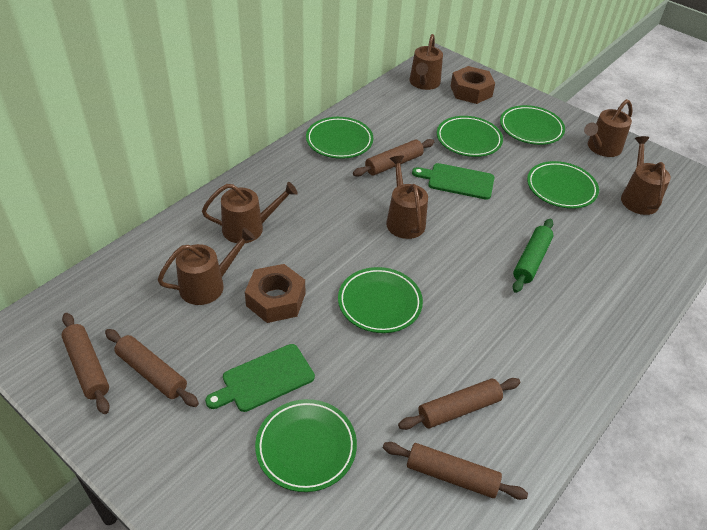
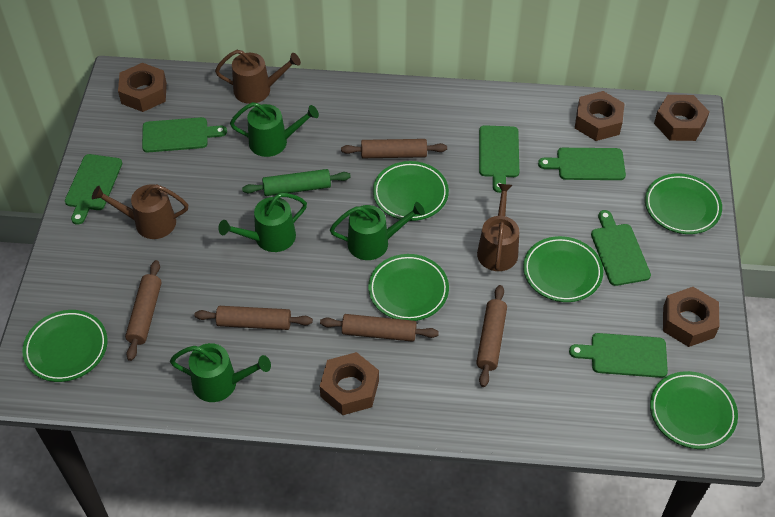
brown nut: [245,264,305,323] [451,66,495,104] = 2 -> [118,63,167,112] [320,352,379,415] [575,91,625,141] [654,95,710,141] [663,287,720,347] = 5
brown watering can: [158,227,255,305] [202,182,298,243] [386,156,428,239] [409,34,443,90] [584,99,633,157] [621,136,671,215] = 6 -> [92,184,188,239] [215,50,301,104] [477,183,519,271] = 3
green cutting board: [205,344,315,412] [412,163,495,200] = 2 -> [65,154,122,225] [142,117,227,152] [479,125,519,193] [538,148,626,180] [569,333,668,378] [591,210,651,286] = 6
green watering can: none = 0 -> [170,343,271,402] [218,193,307,252] [230,102,319,157] [330,202,425,260] = 4

